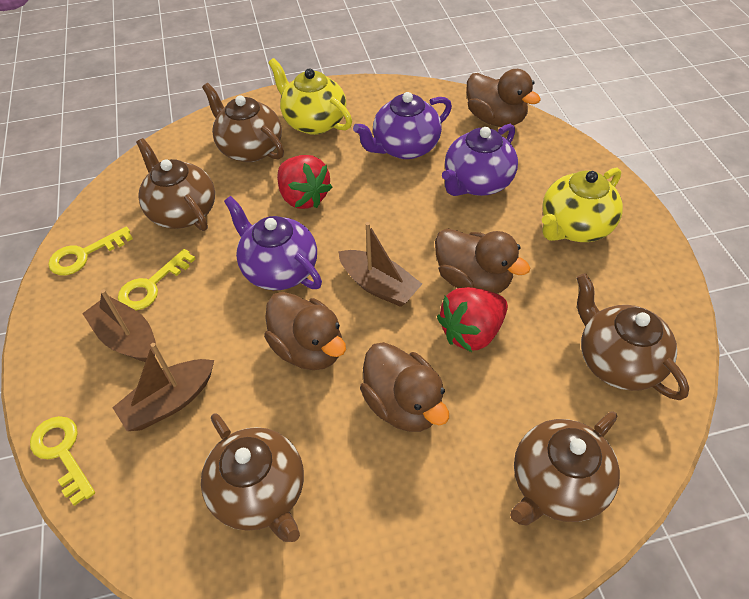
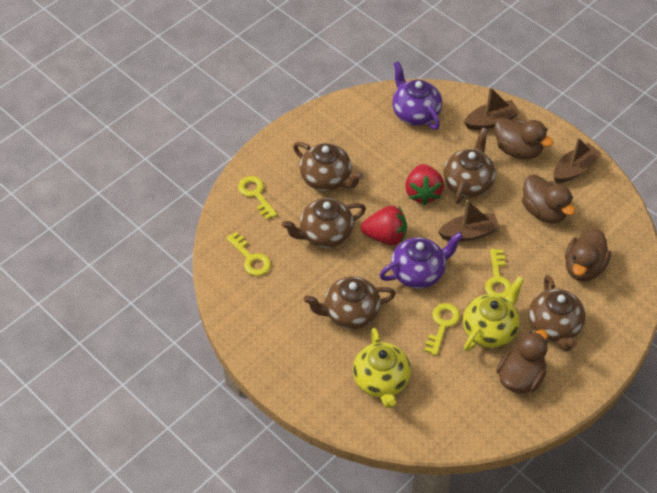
purple teapot: [224,196,322,290] [353,92,452,159] [442,124,518,196] = 3 -> [379,232,463,289] [392,61,442,130] = 2
yellow key: [30,416,95,506] [48,227,133,275] [118,249,195,311] = 3 -> [226,232,271,276] [238,176,277,220] [425,303,460,356] [485,249,512,298] = 4

